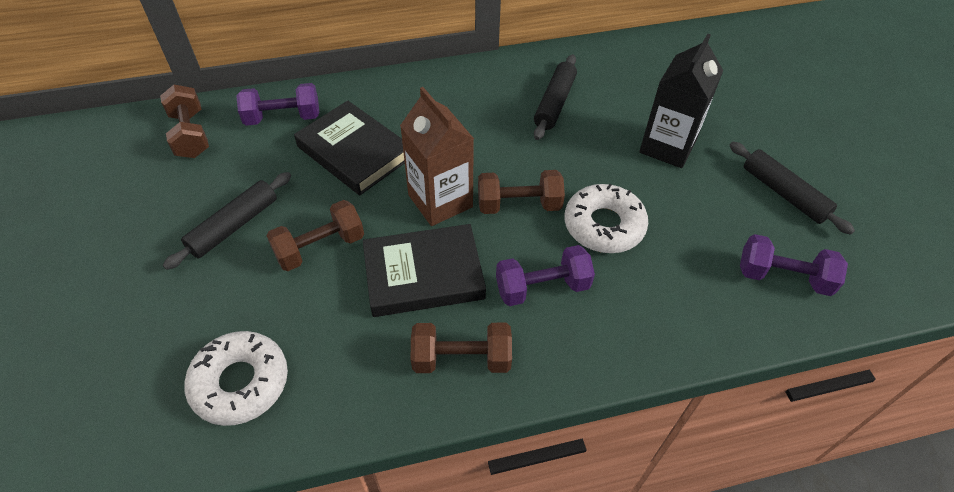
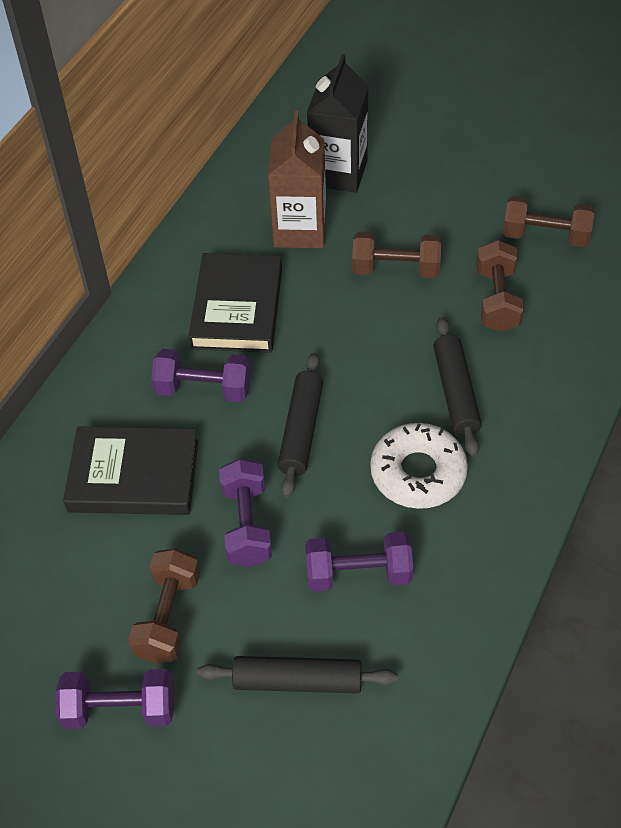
purple dumbbell: [236,83,319,126] [496,245,595,306] [740,234,848,296] = 3 -> [56,669,174,729] [151,349,251,402] [219,458,272,567] [305,532,413,592] = 4
white donut: [184,331,288,426] [564,184,648,253] = 2 -> [370,423,468,509] = 1

